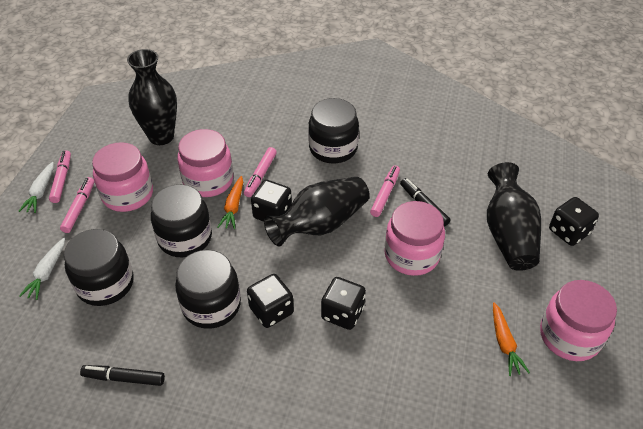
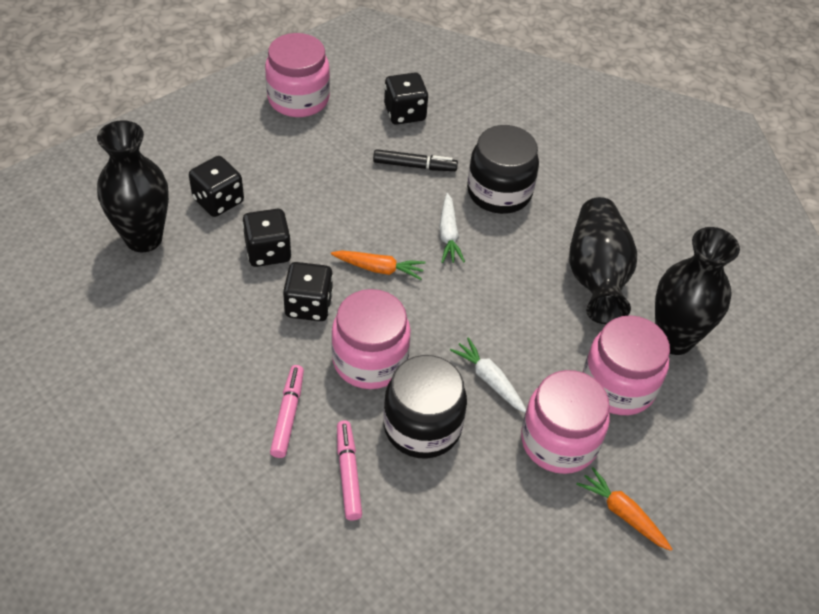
black jar: [64,229,134,306] [151,184,212,257] [175,250,241,329] [308,98,359,163] = 4 -> [383,355,467,458] [467,125,539,214] = 2
black marker: [80,365,165,386] [400,178,451,226] = 2 -> [373,149,458,171] = 1
pink marker: [49,150,71,203] [60,177,95,233] [244,147,277,197] [370,166,400,217] = 4 -> [270,365,304,458] [337,421,362,521] = 2

